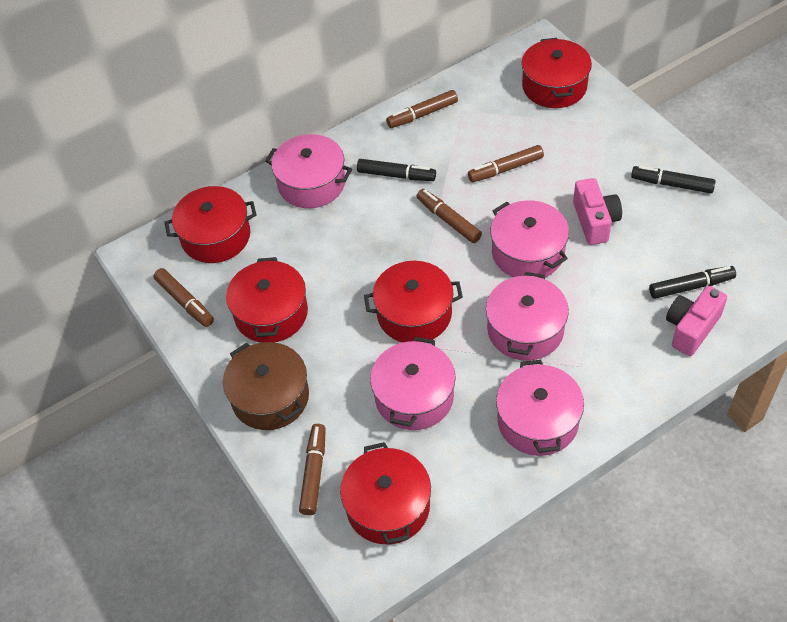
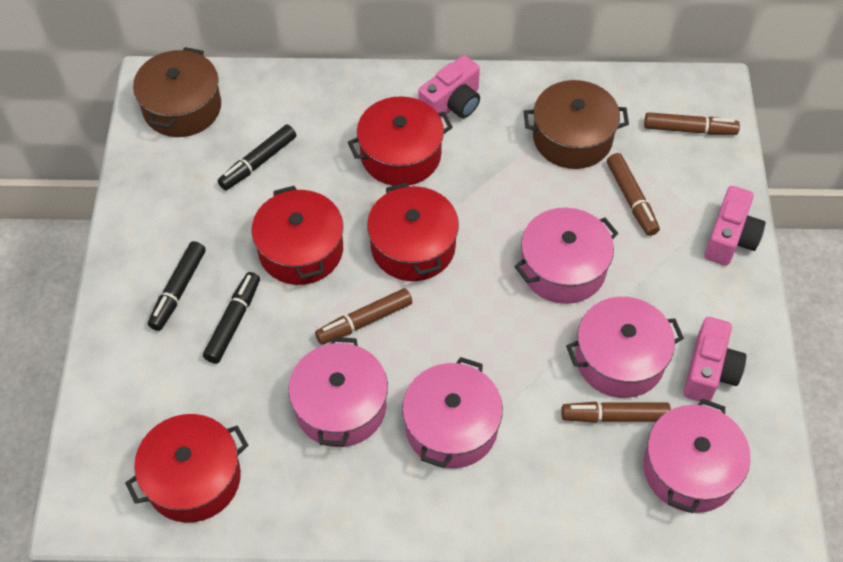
brown marker: [154,268,214,327] [299,424,326,515] [386,90,458,128] [417,189,482,243] [468,145,544,182] = 5 -> [315,288,412,345] [561,402,671,423] [607,153,660,236] [644,112,740,135] = 4
brown pot: [223,342,309,430] = 1 -> [133,47,221,137] [524,80,629,169] = 2
pink camera: [573,178,622,245] [666,286,727,356] = 2 -> [418,55,480,119] [684,317,746,402] [704,186,766,266] = 3
red pot: [165,186,256,263] [226,257,308,343] [340,442,431,544] [364,261,463,342] [522,38,592,108] = 5 -> [125,414,248,523] [251,186,343,285] [348,96,453,186] [367,182,459,281] = 4

